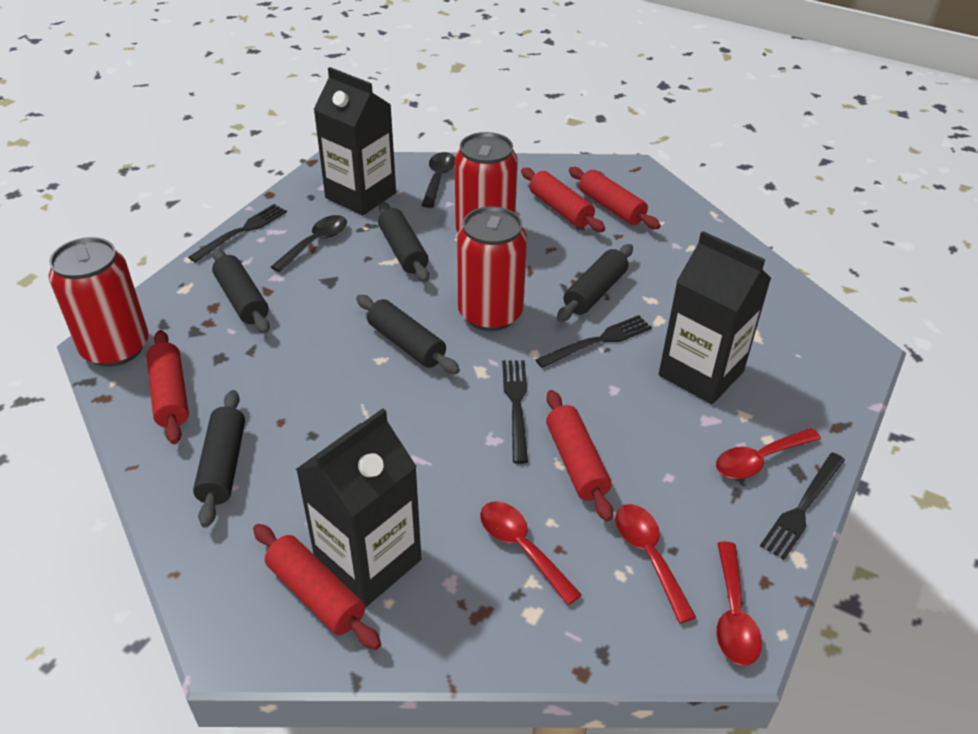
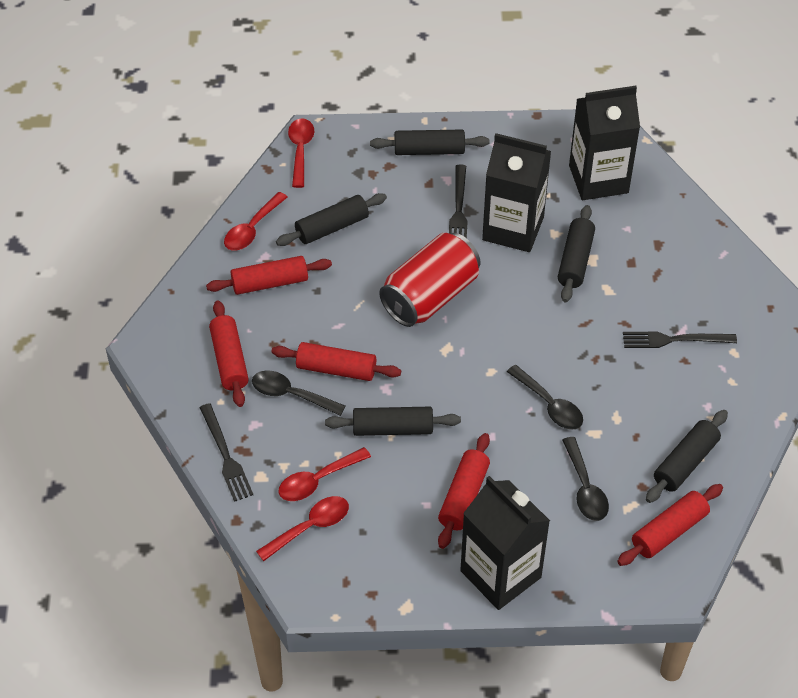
black fork: [188,204,287,262] [502,360,528,464] [535,315,652,368] [760,453,845,560] = 4 -> [199,403,253,502] [449,165,468,238] [623,332,737,348] = 3
black spoon: [271,215,347,272] [421,152,455,208] = 2 -> [252,371,346,416] [507,365,583,430] [562,437,609,521] = 3
red can: [49,237,149,367] [455,132,518,232] [457,206,527,331] = 3 -> [379,233,481,327] = 1

